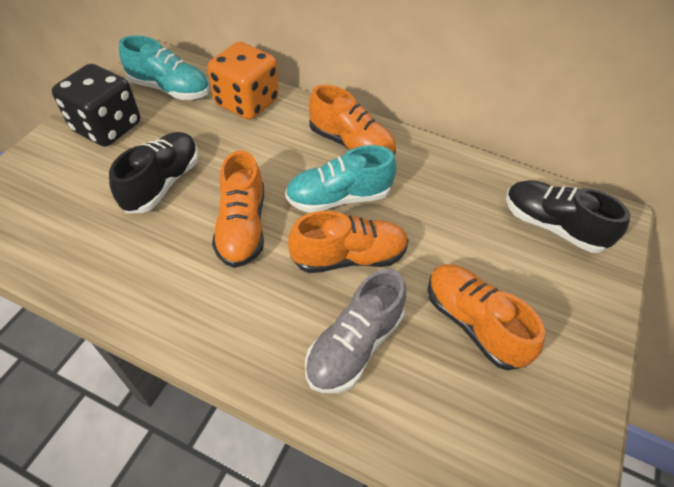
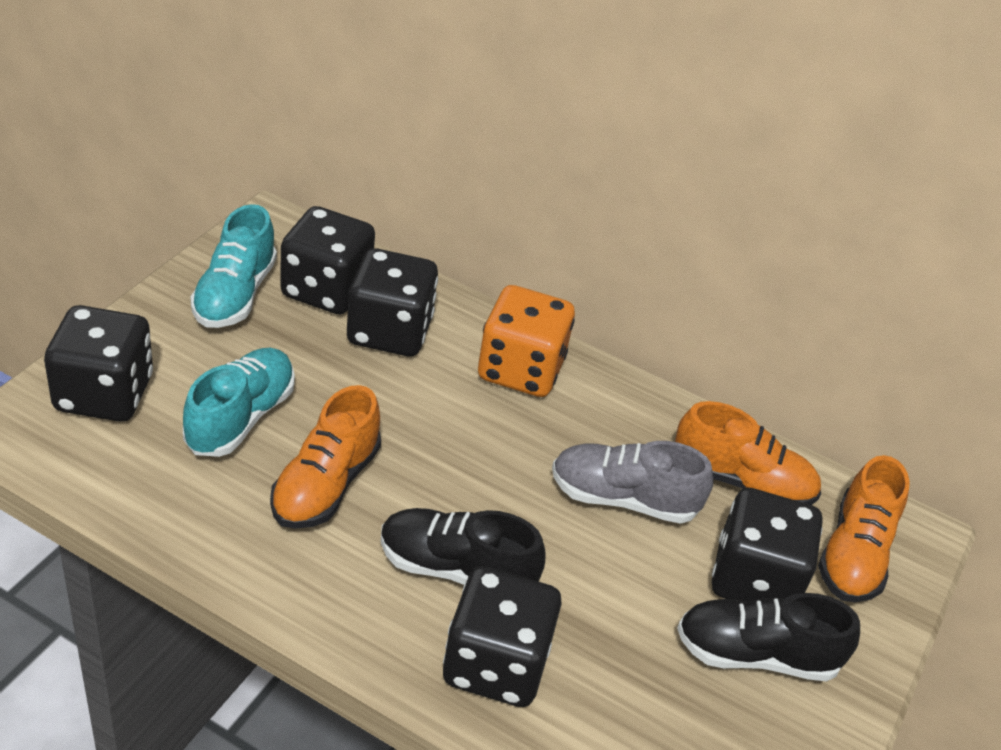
black dice: [52,64,140,147] = 1 -> [44,305,153,422] [280,206,375,314] [347,248,438,356] [443,566,561,707] [712,488,822,602] = 5
orange shoe: [212,150,264,268] [288,211,409,273] [309,85,396,156] [428,264,545,370] = 4 -> [270,385,381,529] [675,401,821,505] [818,455,910,602] = 3

